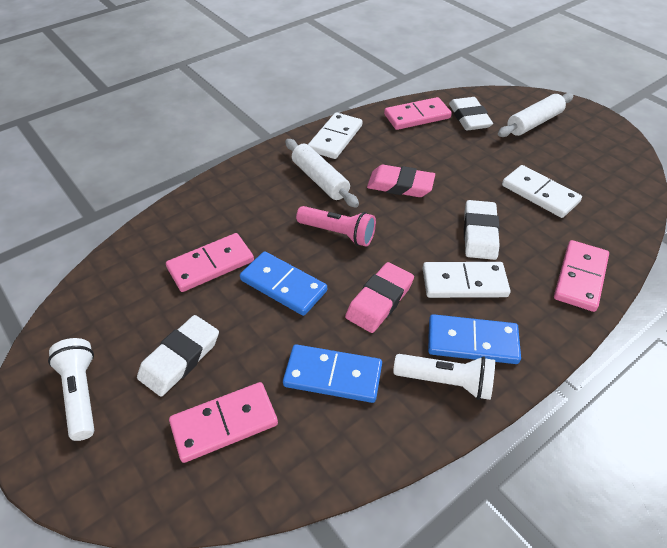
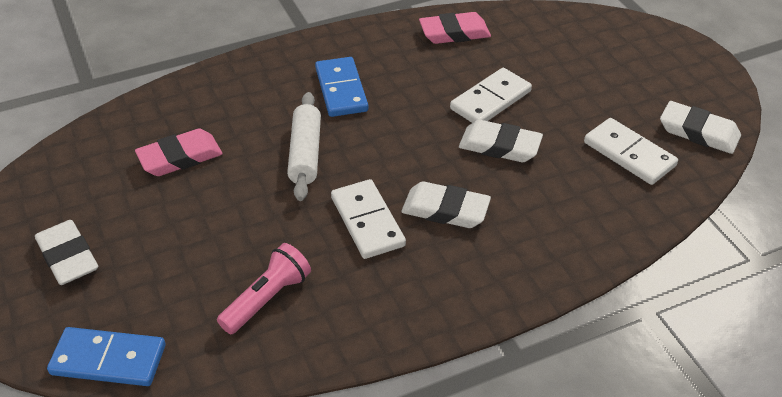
blue domino: [240,251,327,316] [283,344,382,403] [428,314,521,364] = 3 -> [47,327,165,386] [315,57,368,117] = 2
pink domino: [166,233,254,292] [169,382,278,463] [384,97,452,130] [554,240,609,312] = 4 -> none = 0
white eraser: [137,315,219,397] [449,97,493,131] [464,200,500,260] = 3 -> [35,220,98,285] [401,182,491,228] [459,120,543,162] [660,101,741,154] = 4
white flashlight: [48,338,94,441] [393,354,495,400] = 2 -> none = 0
white rolling pin: [285,139,359,208] [498,93,573,137] = 2 -> [287,92,321,201] = 1

